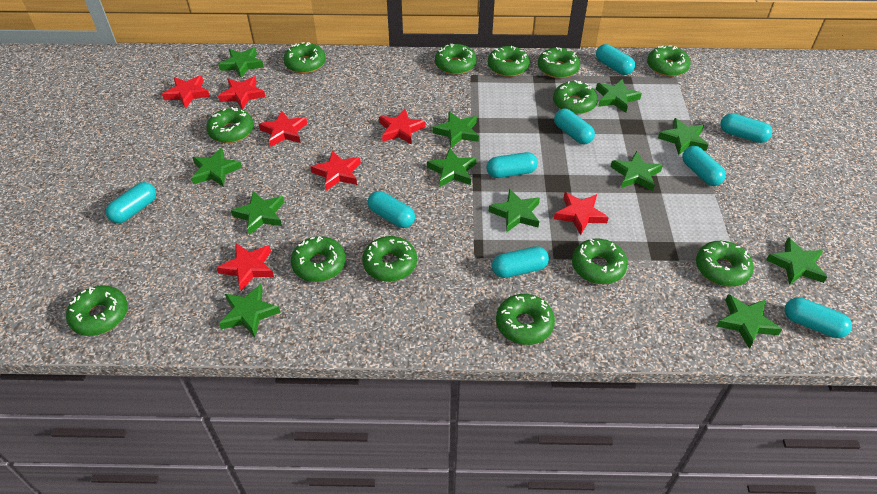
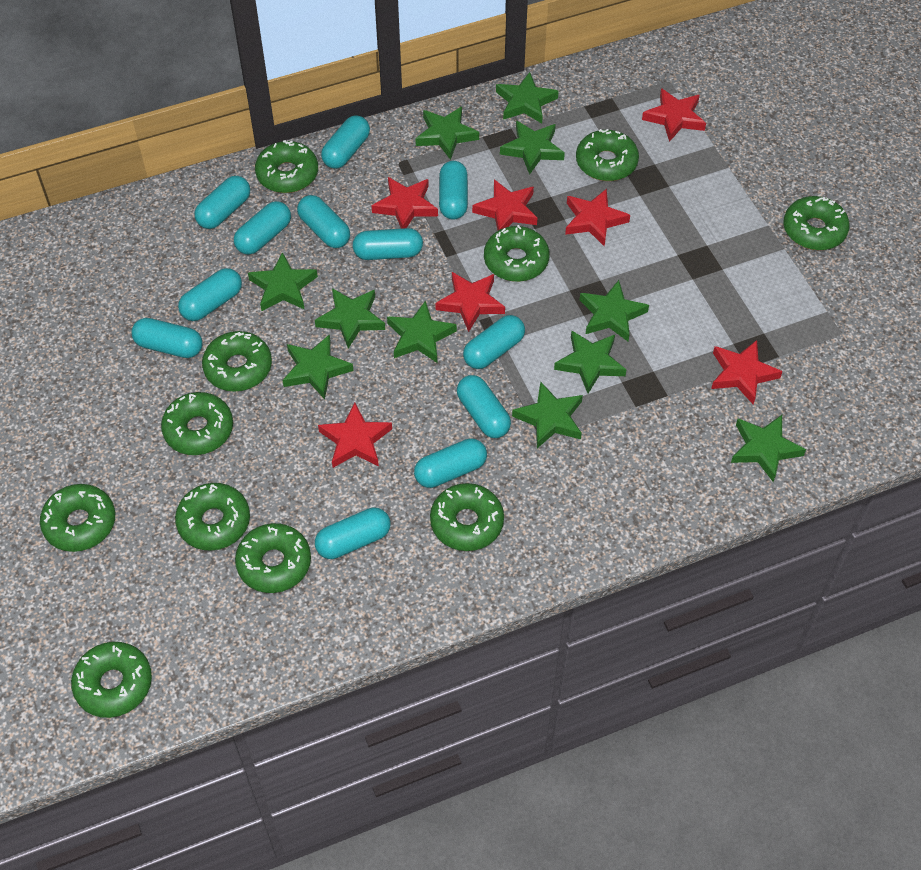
green donut: [66,285,128,336] [206,107,254,143] [284,42,326,73] [291,236,346,282] [362,236,417,282] [435,43,477,75] [488,46,530,77] [496,294,555,345] [538,47,580,78] [553,80,598,114] [572,238,628,284] [647,45,691,77] [696,241,754,287] = 13 -> [40,484,115,552] [71,642,152,718] [161,392,233,455] [175,483,250,551] [202,331,272,392] [235,523,311,593] [255,140,318,193] [430,483,504,551] [484,225,550,282] [576,129,639,181] [783,196,850,250] = 11
green star: [191,148,242,187] [218,47,264,78] [219,284,280,337] [231,191,285,235] [427,148,477,187] [432,112,479,148] [489,189,540,233] [596,79,642,113] [611,151,663,191] [658,118,708,155] [716,294,782,349] [766,237,827,285] = 12 -> [248,252,318,311] [283,334,354,399] [315,288,385,349] [387,300,457,363] [416,107,479,160] [496,72,559,123] [500,121,565,175] [512,381,583,448] [554,330,627,393] [580,280,649,341] [731,415,806,482] = 11
turquoise capsule: [106,182,156,223] [368,191,415,228] [486,152,538,178] [492,246,549,278] [554,109,595,144] [596,44,635,75] [682,146,726,186] [720,113,772,143] [785,297,852,338] = 9 -> [132,318,202,358] [178,268,242,321] [194,176,250,229] [234,201,291,255] [297,195,350,248] [315,507,390,559] [321,115,370,169] [353,228,423,260] [414,438,487,488] [439,161,468,220] [457,375,511,438] [463,315,525,369] = 12

